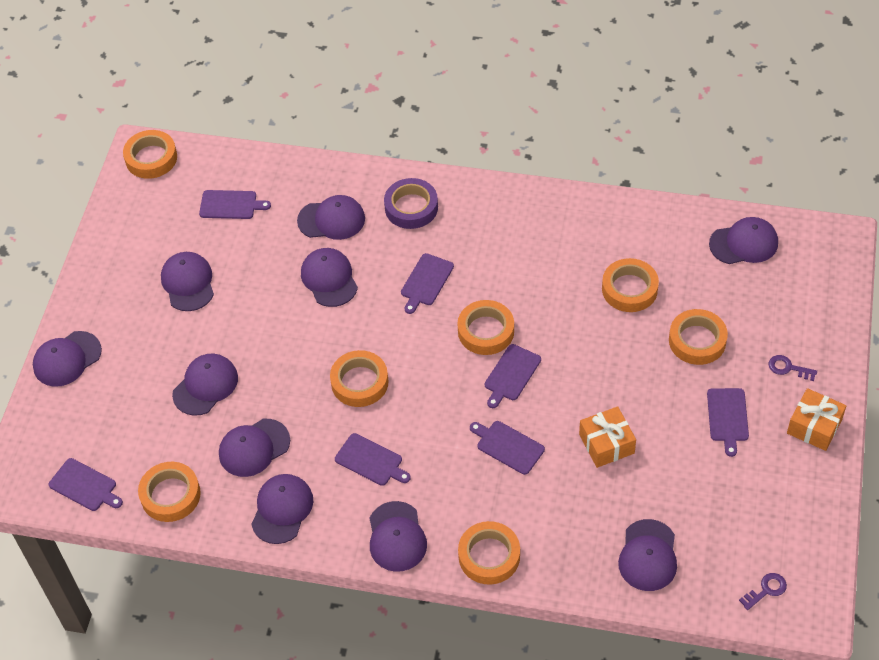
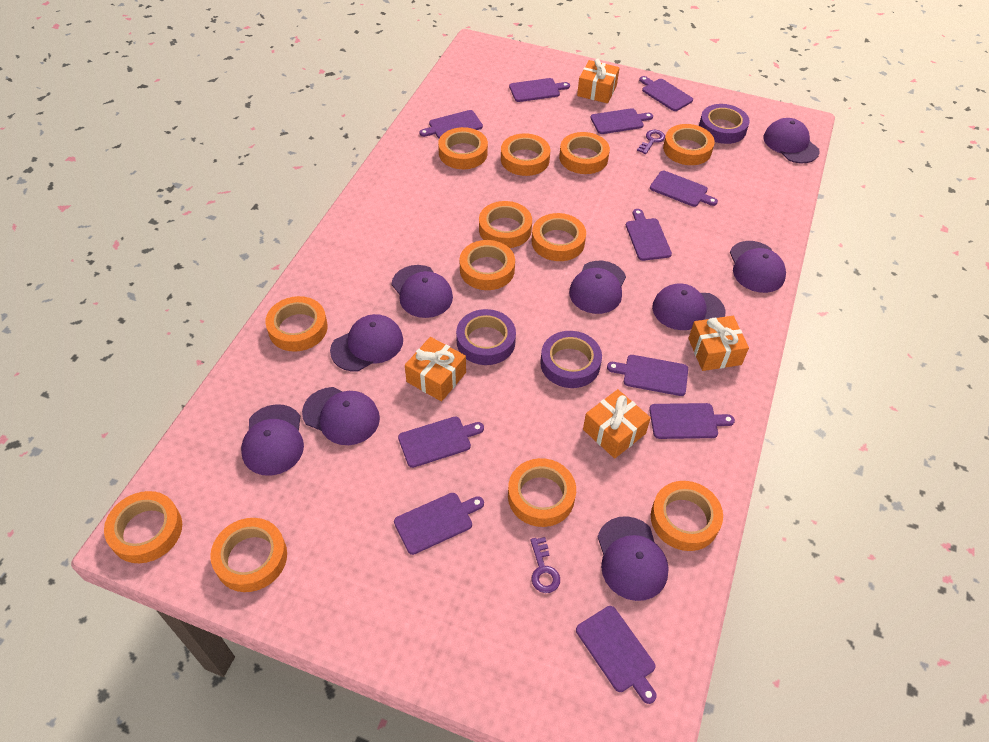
orange gift: [579,406,636,468] [787,388,846,451] = 2 -> [405,337,466,402] [577,59,620,103] [583,389,651,459] [688,316,749,371] = 4
orange tape: [123,130,177,179] [138,462,201,522] [330,350,389,407] [457,300,514,355] [458,521,520,585] [602,258,659,312] [669,309,728,365] = 7 -> [104,491,182,563] [210,518,287,592] [265,296,328,352] [438,127,488,169] [460,240,515,290] [479,201,532,248] [501,133,550,176] [508,458,576,527] [531,213,586,261] [559,132,610,174] [651,481,723,551] [663,124,715,165] = 12
purple cap: [33,331,102,387] [161,252,214,311] [172,354,238,416] [219,419,290,477] [251,474,313,544] [297,195,365,240] [301,248,358,307] [369,501,427,572] [618,519,677,591] [709,217,778,264] = 10 -> [241,404,304,476] [302,387,380,445] [330,314,403,371] [392,265,453,318] [569,261,626,314] [597,516,669,601] [652,283,725,330] [730,241,786,293] [763,118,820,163] = 9
purple cutting board: [49,458,123,511] [199,190,271,219] [335,433,411,486] [401,253,454,314] [470,421,545,475] [485,344,541,408] [707,388,749,457] = 7 -> [394,493,484,555] [398,416,484,468] [419,110,483,139] [509,78,570,102] [576,606,657,704] [590,108,653,134] [607,355,688,396] [626,209,672,261] [639,76,693,111] [649,403,735,439] [650,171,718,207] = 11
purple tape: [384,178,438,229] = 1 -> [456,309,516,365] [540,331,602,388] [699,104,750,144] = 3

